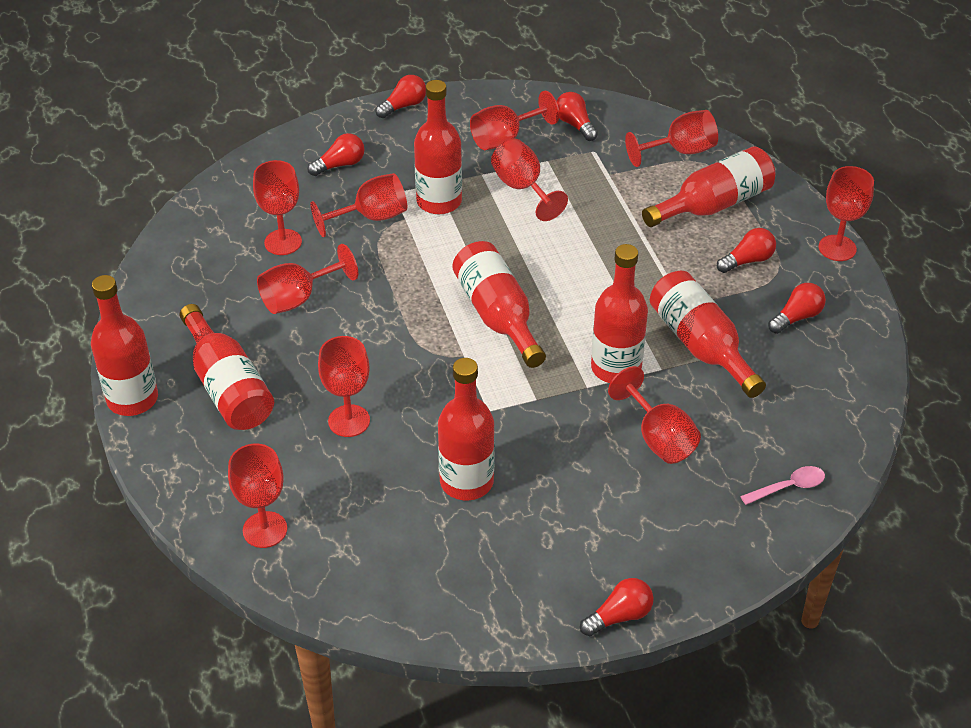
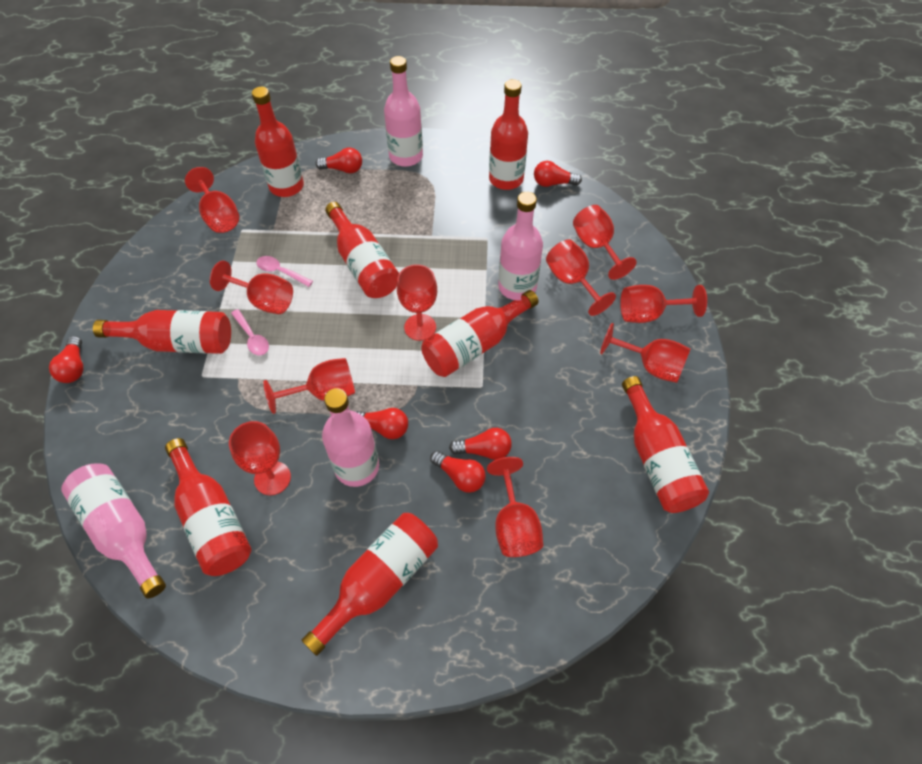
pink bottle: none = 0 -> [61,463,166,599] [322,388,379,487] [384,56,423,167] [498,192,543,300] = 4
pink spoon: [740,466,825,505] = 1 -> [231,309,269,355] [256,256,313,287] = 2

